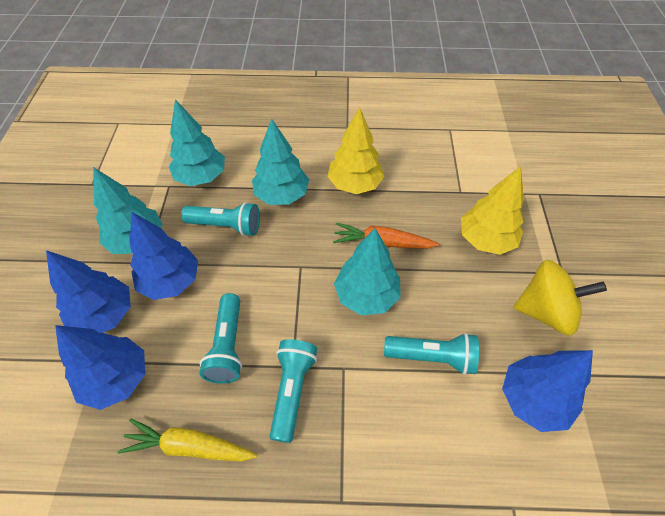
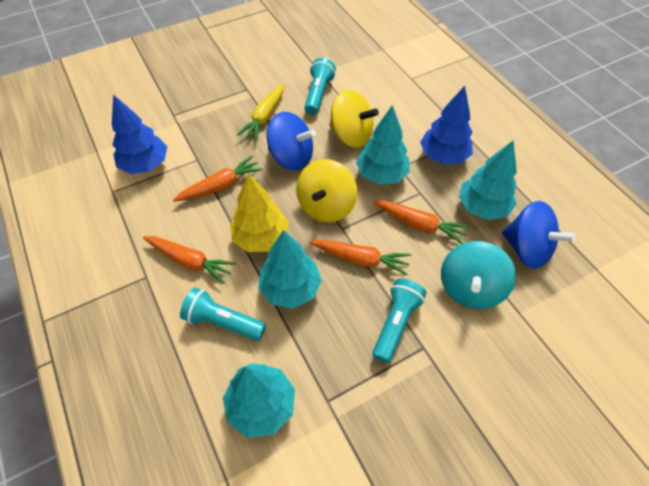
blue spinning top: none = 0 -> [267,112,316,171] [502,201,576,269] = 2
blue tree: [46,250,131,333] [55,325,145,410] [130,212,198,300] [502,350,593,432] = 4 -> [112,95,167,174] [420,86,473,164] = 2
orange carrot: [333,223,439,249] = 1 -> [143,236,236,284] [173,156,262,202] [310,239,411,275] [373,201,469,244] = 4
turquoise flashlight: [181,202,260,236] [199,293,242,384] [270,339,317,443] [384,333,479,375] = 4 -> [180,287,266,341] [304,58,336,115] [372,278,427,363] = 3
turquoise spinning top: none = 0 -> [441,241,516,309] = 1
yellow spinning top: [514,260,607,336] = 1 -> [296,159,357,222] [329,90,379,148] = 2
yellow tree: [328,107,384,194] [461,166,524,255] = 2 -> [230,173,289,252] = 1

